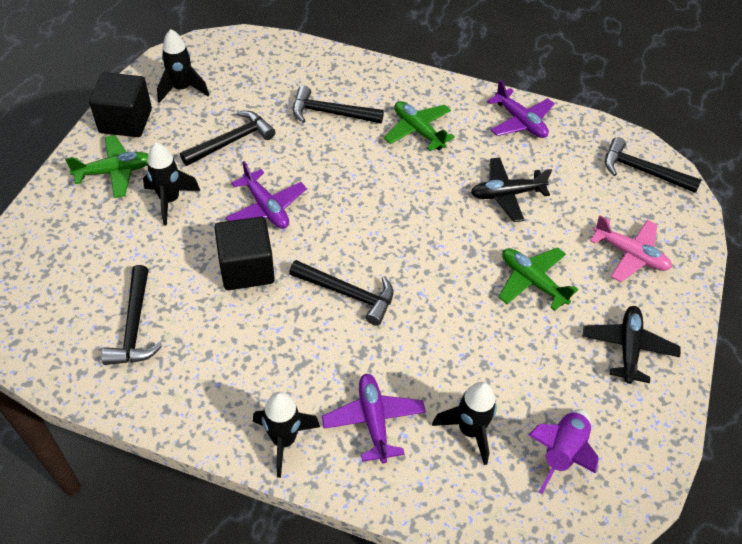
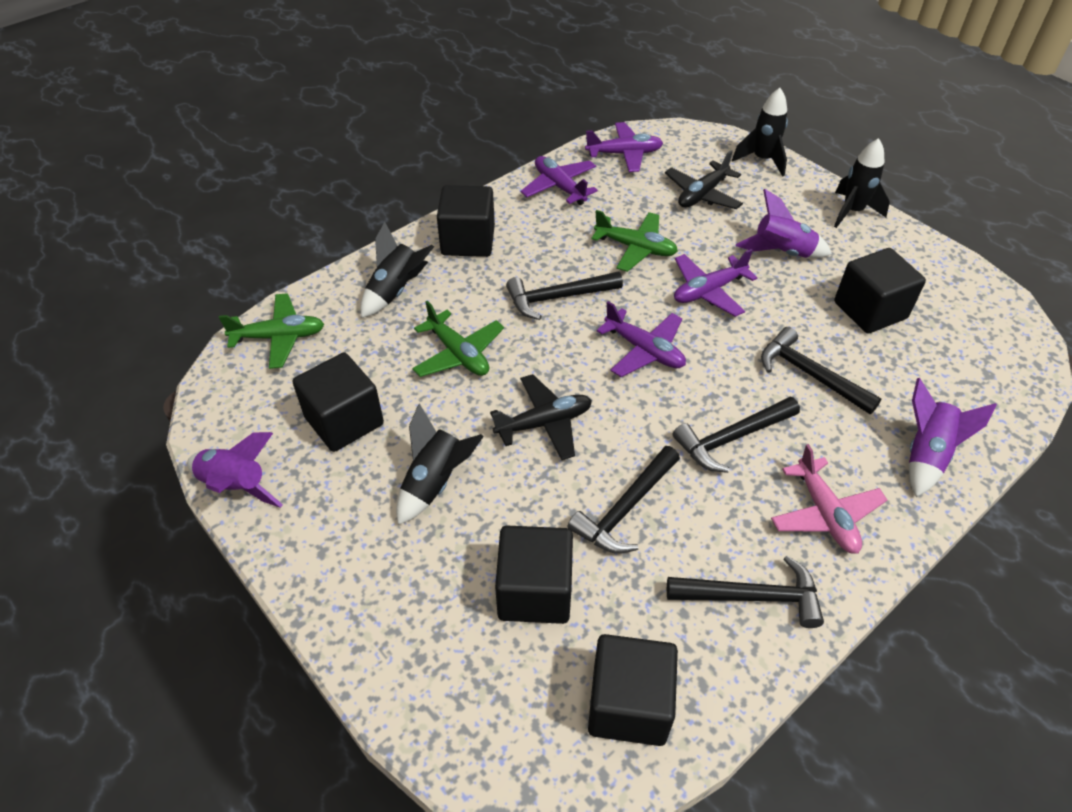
black cube: [89,72,152,137] [214,217,275,290] = 2 -> [293,352,384,452] [437,185,495,257] [495,526,573,624] [588,634,678,746] [834,248,926,333] = 5
purple plane: [226,161,307,229] [322,374,426,463] [487,80,555,138] = 3 -> [521,156,598,205] [585,122,663,172] [597,301,686,377] [674,249,758,317] = 4
purple rocket: [529,409,599,494] = 1 -> [187,432,283,508] [736,189,832,258] [909,378,997,497] = 3

